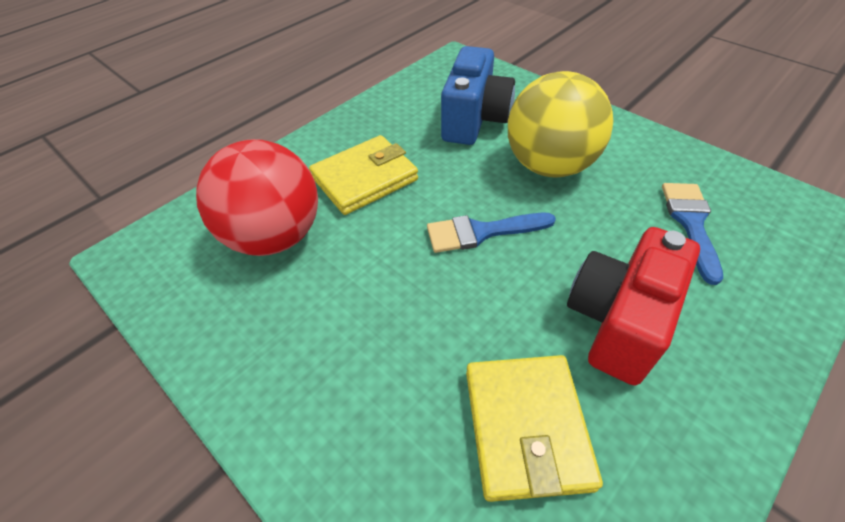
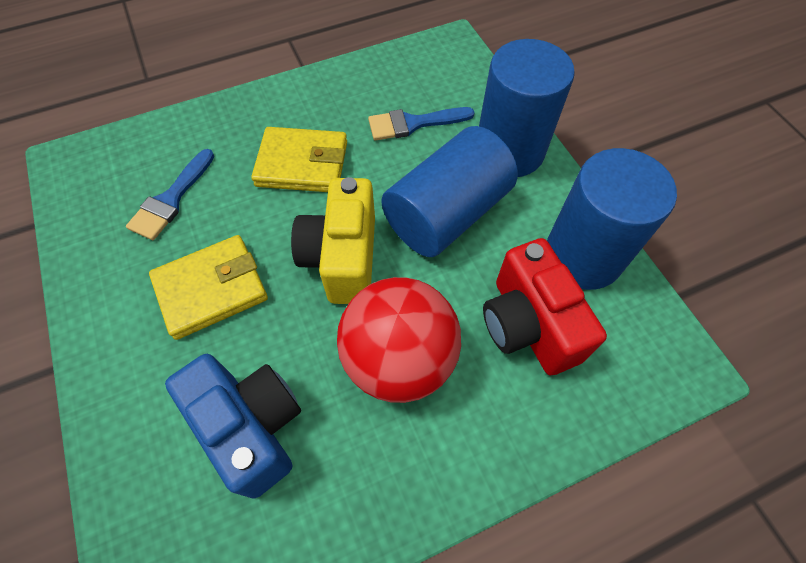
blue cylinder: none = 0 -> [381,126,518,257] [479,39,575,177] [547,148,677,290] = 3
yellow ball: [508,71,613,178] = 1 -> none = 0
yellow camera: none = 0 -> [291,177,375,304] = 1

